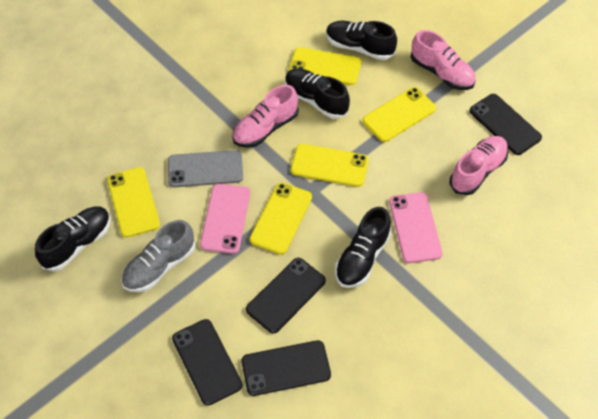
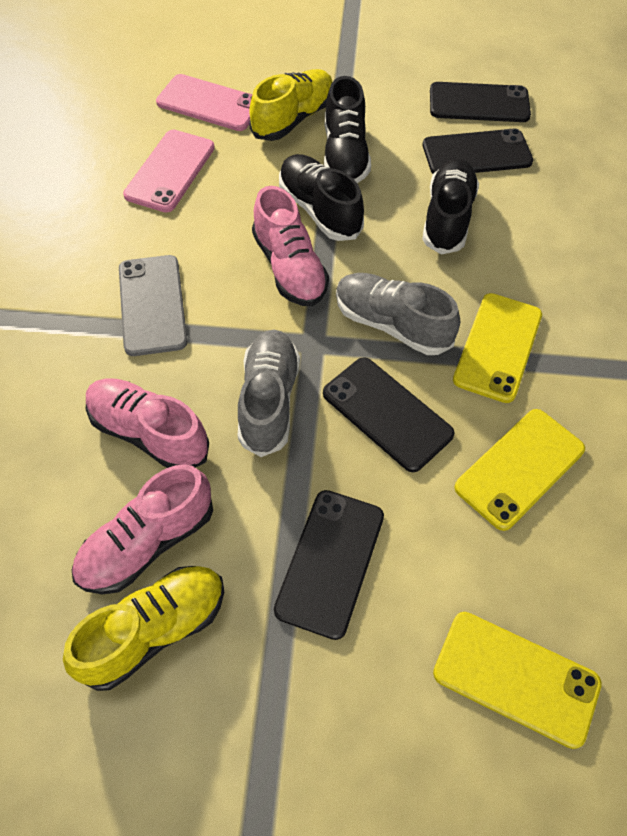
black shoe: [35,206,111,271] [285,68,350,119] [326,21,397,60] [335,207,391,288] = 4 -> [279,154,364,241] [324,76,371,183] [422,159,479,255] = 3
grey shoe: [121,220,196,292] = 1 -> [238,330,300,457] [336,273,460,355] = 2
yellow phone: [107,167,160,238] [250,182,312,254] [289,47,361,85] [291,144,369,187] [363,87,436,142] = 5 -> [433,612,602,749] [453,293,542,403] [455,409,585,531] = 3
yellow shoe: none = 0 -> [63,566,224,691] [249,69,332,141] = 2

